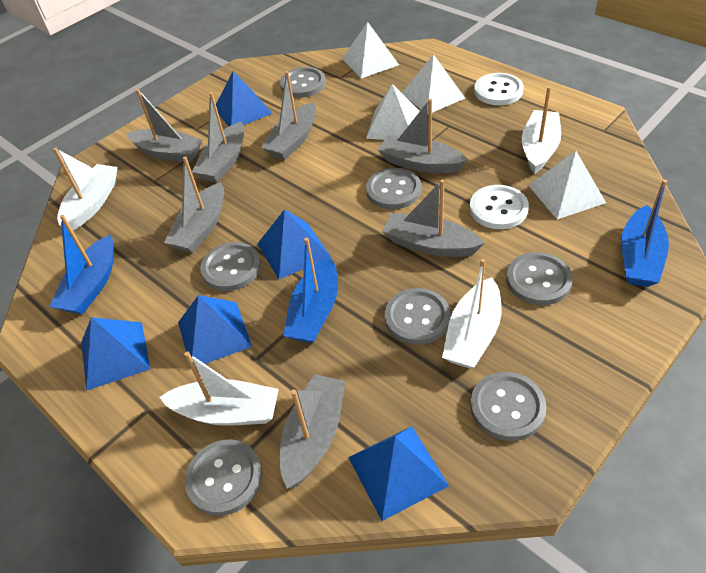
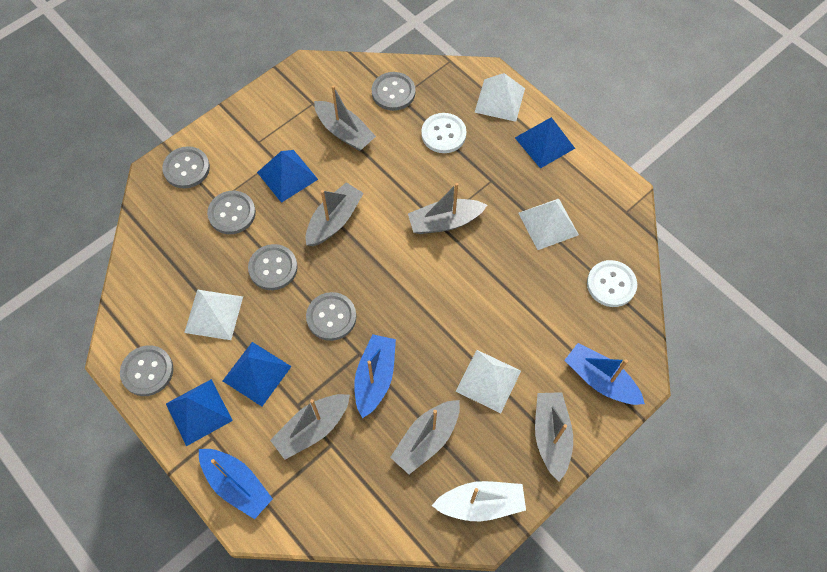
blue pyramid: [81,317,150,391] [178,295,252,368] [216,71,273,127] [257,209,331,279] [348,426,449,521] = 5 -> [166,379,233,446] [223,342,292,406] [257,150,318,203] [515,117,575,169] = 4
grey boat: [126,89,202,163] [164,157,224,253] [192,92,244,182] [261,71,316,160] [280,374,346,489] [378,98,468,173] [382,180,485,257] = 7 -> [270,394,350,460] [306,183,364,246] [314,85,376,151] [390,400,460,474] [408,183,487,234] [535,392,573,481] = 6
grey button: [185,439,263,516] [200,242,261,291] [280,67,326,98] [366,168,421,210] [385,288,451,345] [470,372,547,441] [506,252,573,305] = 7 -> [120,345,174,396] [162,146,210,188] [207,191,256,234] [248,244,298,290] [306,292,357,341] [372,72,415,111] = 6
white boat: [53,148,118,230] [159,351,279,426] [442,259,502,369] [522,86,561,174] = 4 -> [432,481,526,521] = 1

